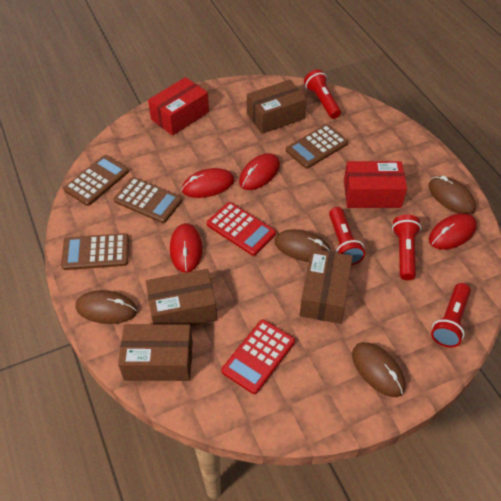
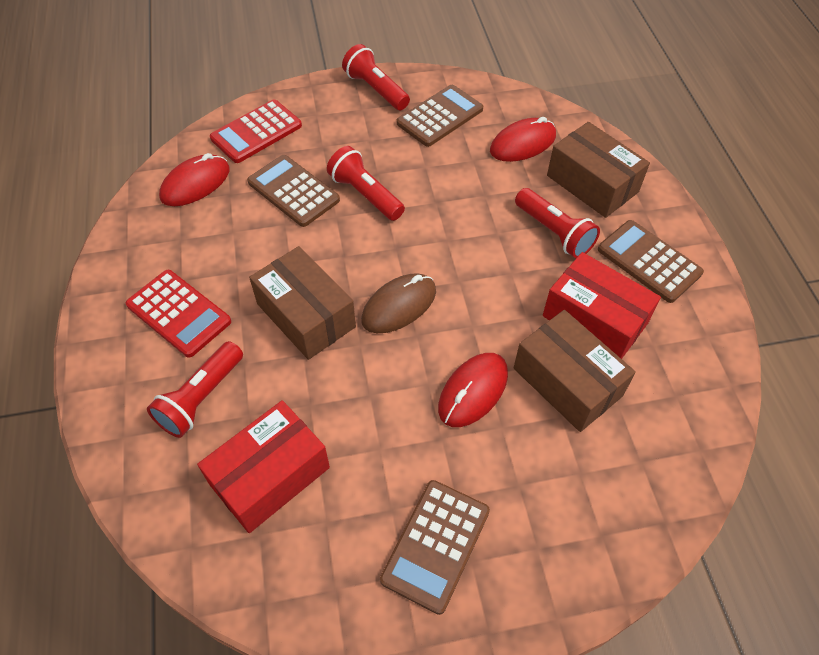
brown box: [118,324,193,381] [146,269,217,326] [247,80,307,134] [299,249,353,324] = 4 -> [249,246,356,360] [514,310,636,432] [547,122,650,218] = 3
brown mouse: [76,290,137,324] [274,229,331,262] [352,342,406,397] [428,176,476,215] = 4 -> [361,273,436,333] = 1
red mouse: [170,223,203,273] [182,168,234,198] [239,153,280,190] [429,213,477,250] = 4 -> [159,153,230,206] [438,353,508,427] [490,117,556,162] = 3

